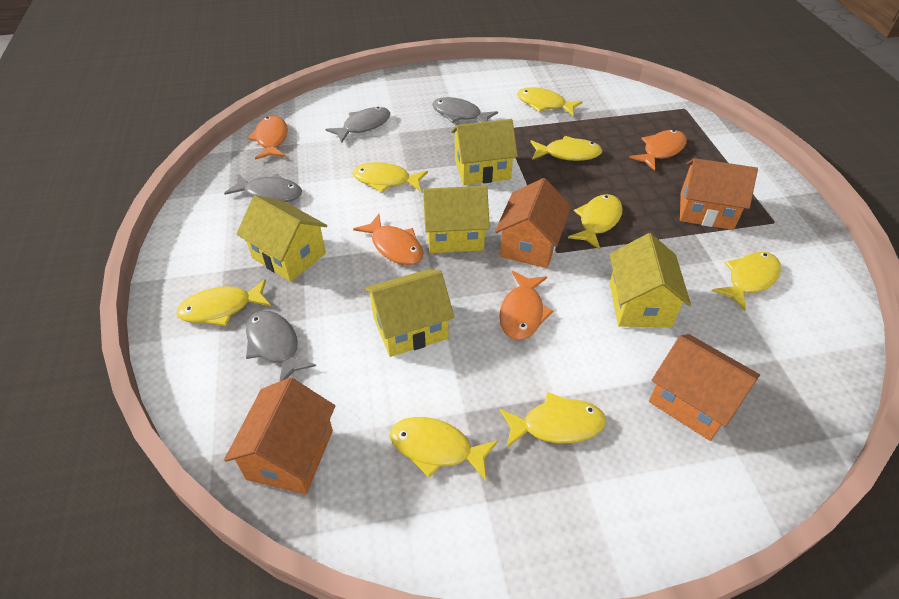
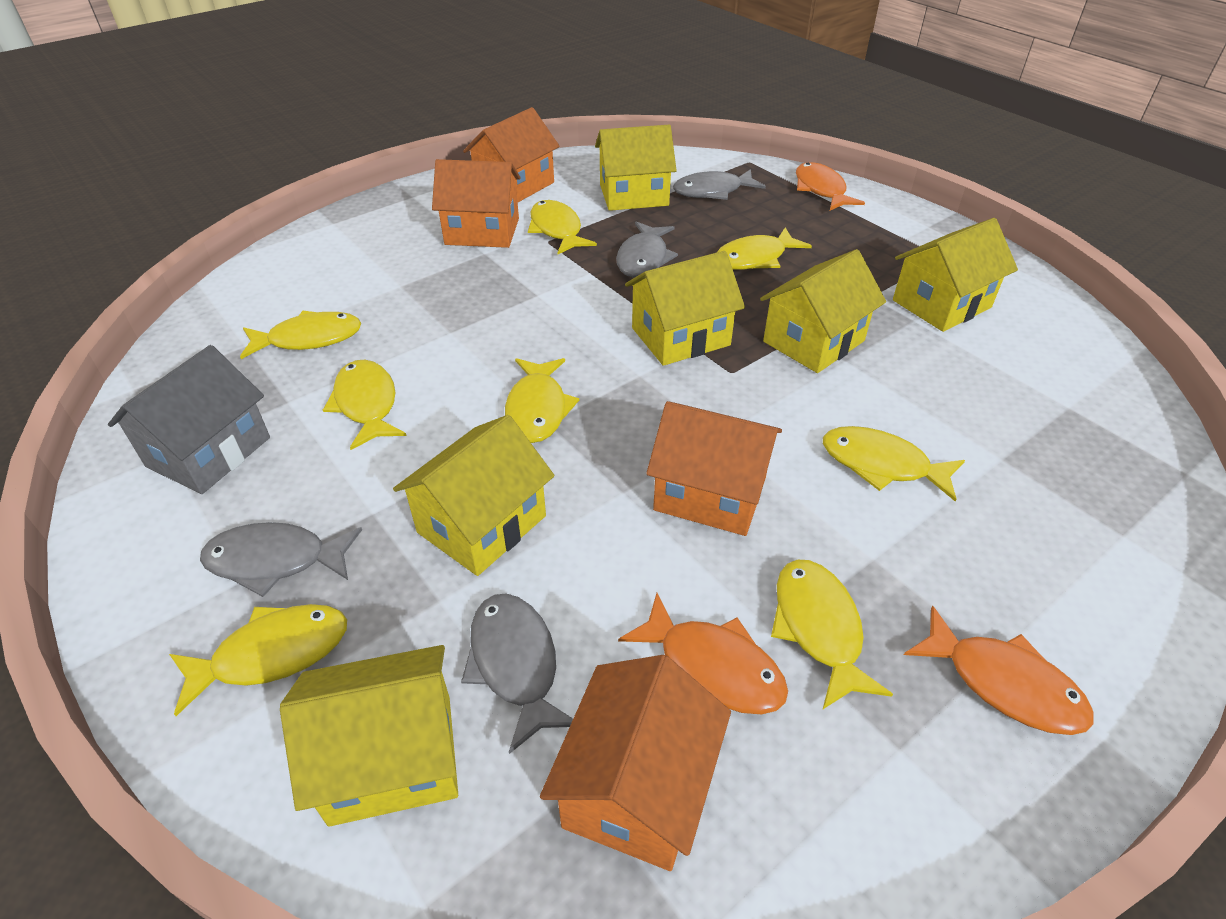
grey house: none = 0 -> [108,345,270,494] = 1
orange fish: [247,116,288,160] [353,214,423,265] [499,271,553,340] [629,130,687,171] = 4 -> [618,593,788,714] [796,162,865,211] [904,606,1094,735] = 3
yellow house: [236,195,327,282] [364,269,455,357] [422,186,490,253] [451,119,518,185] [610,233,691,327] = 5 -> [280,645,458,827] [393,415,554,576] [595,125,677,211] [625,251,745,366] [760,249,886,373] [893,218,1018,332] = 6

